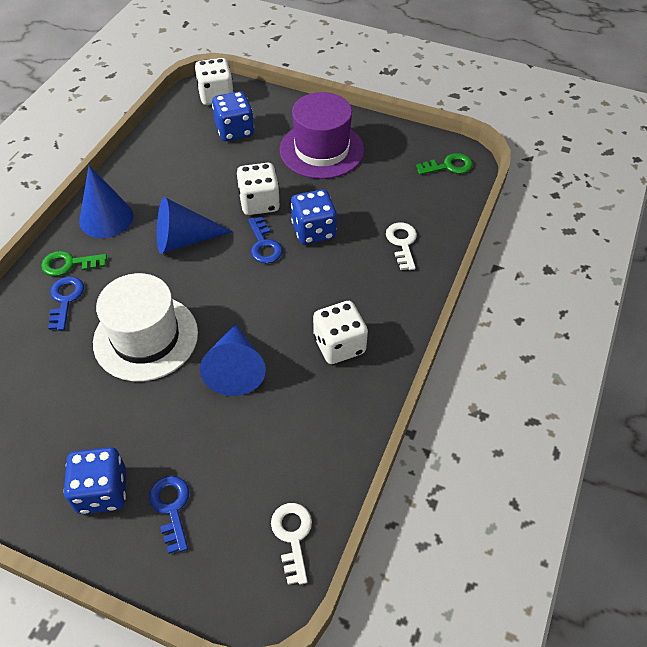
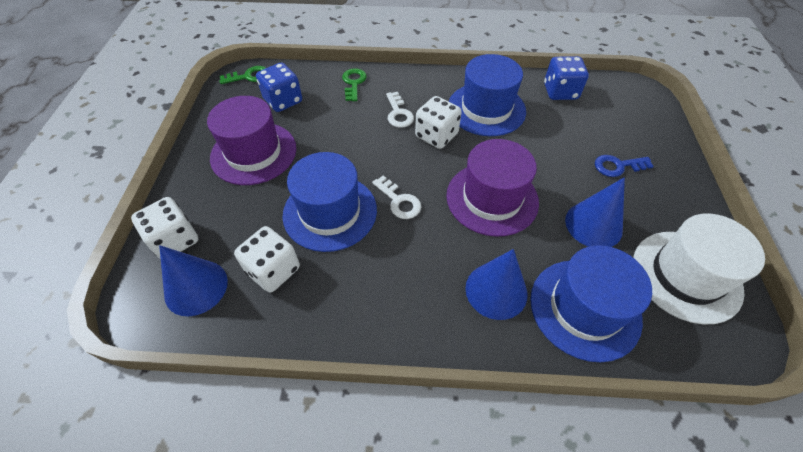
blue dice: [64,447,126,514] [212,91,254,141] [291,189,337,244] = 3 -> [256,63,302,112] [544,56,589,100] = 2
blue hat: none = 0 -> [282,152,377,252] [449,54,526,136] [530,245,652,362] = 3
blue key: [48,276,84,331] [149,476,189,554] [248,217,283,264] = 3 -> [595,155,654,177] = 1
purple hat: [280,92,364,179] = 1 -> [207,96,296,185] [446,139,539,237] = 2

